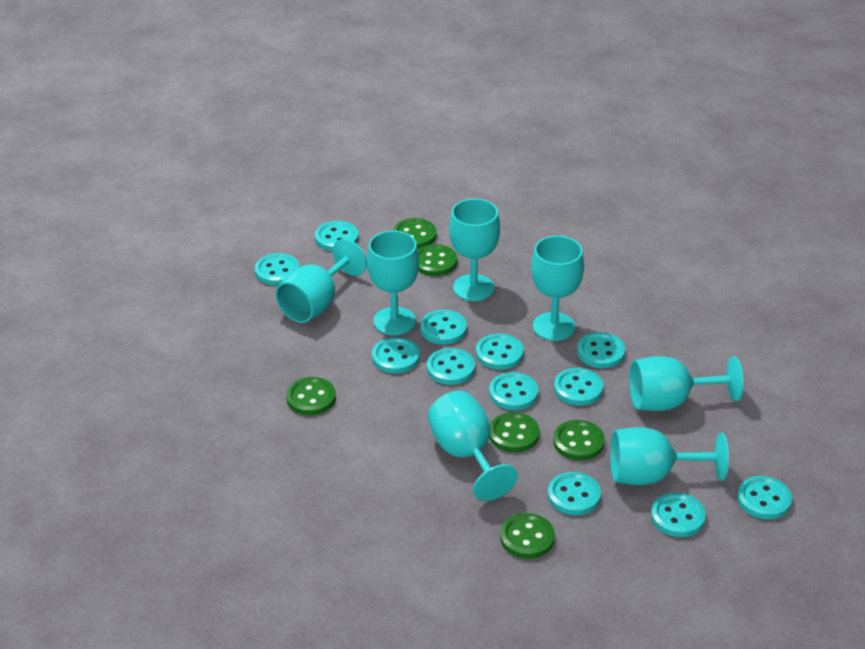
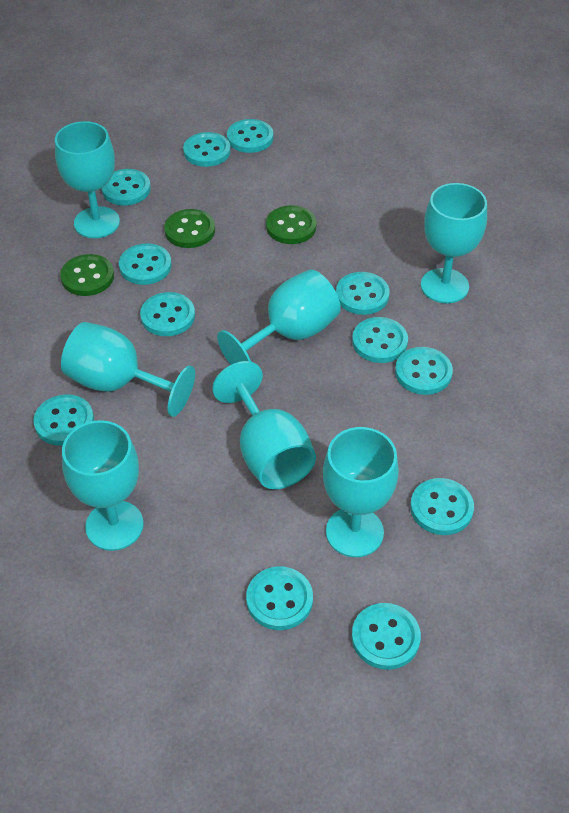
green button: [286,377,336,415] [393,218,437,249] [418,244,457,276] [490,412,540,452] [500,513,555,559] [553,420,605,460] = 6 -> [60,254,114,296] [164,209,215,248] [266,205,317,244] = 3

